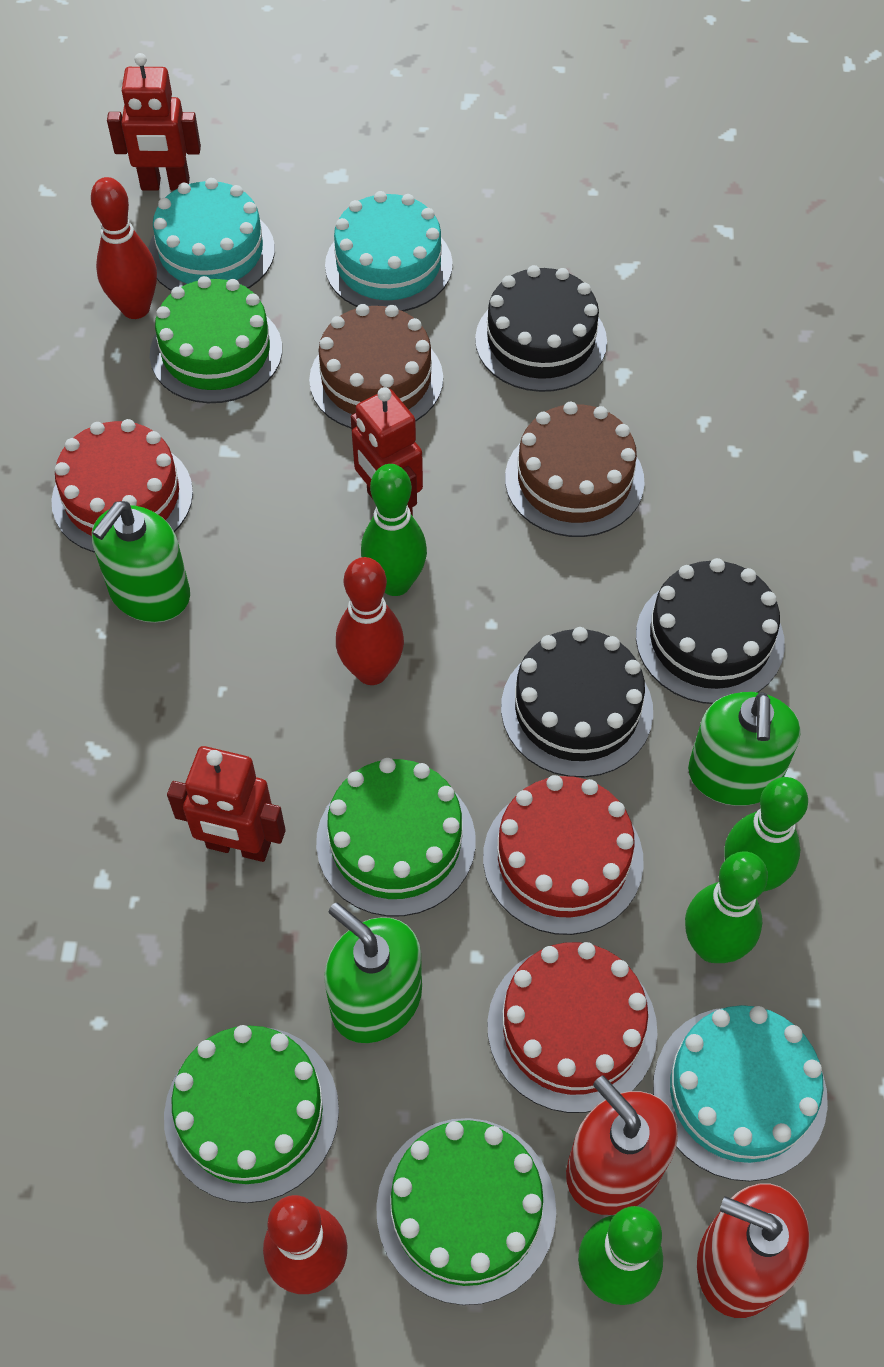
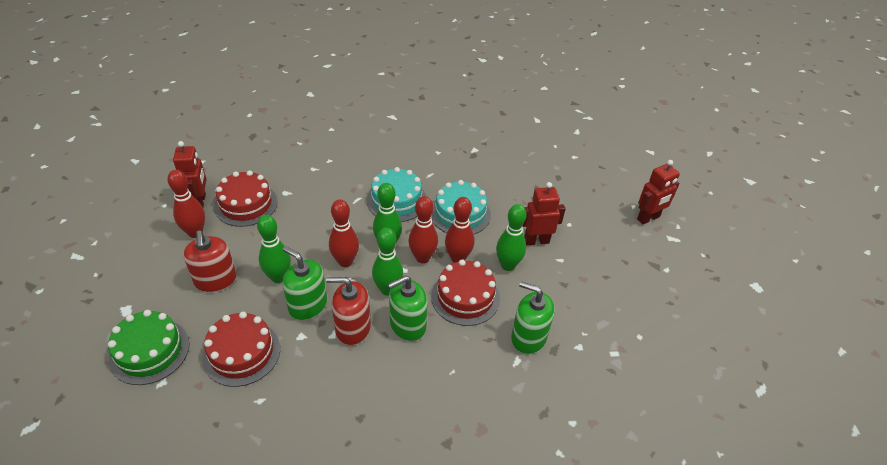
black cake: [475,265,607,392] [501,627,653,777] [636,558,785,704] = 3 -> none = 0
brown cake: [309,304,443,428] [505,402,645,537] = 2 -> none = 0
green cake: [150,276,282,403] [164,1025,339,1203] [316,758,476,916] [376,1118,556,1305] = 4 -> [108,310,190,385] = 1
red bowling pin: [91,177,157,319] [263,1195,347,1294] [336,557,404,685] = 3 -> [167,170,205,238] [329,199,359,267] [408,196,438,263] [445,197,474,263] = 4
turquoise cake: [148,178,275,291] [325,191,453,311] [653,1005,828,1181] = 3 -> [367,167,426,222] [431,180,491,234] = 2

